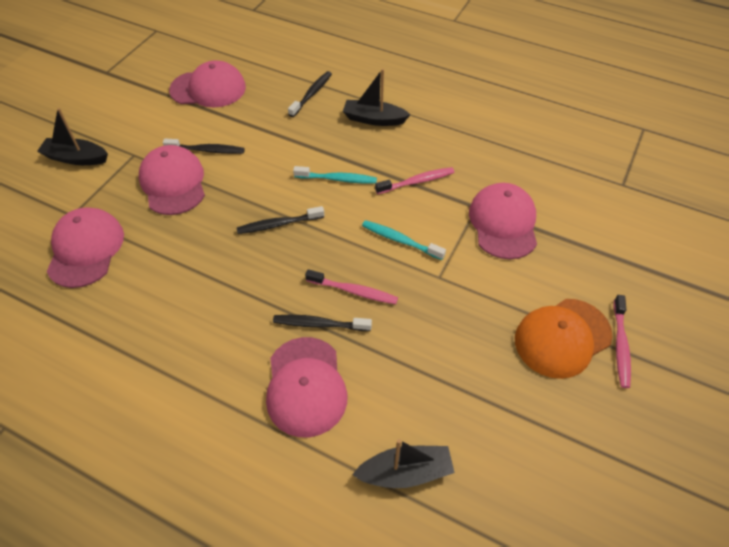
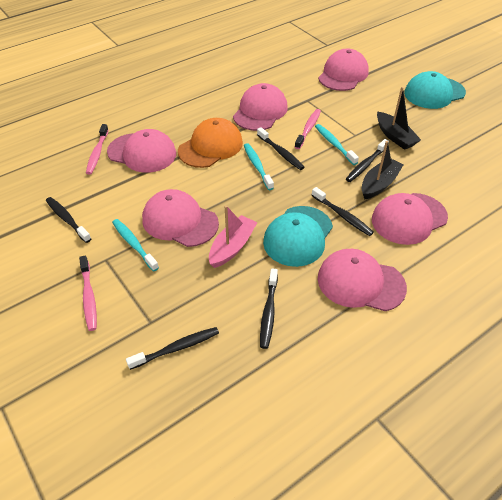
black boat: [37,108,108,165] [343,69,411,126] [352,439,455,488] = 3 -> [362,141,404,200] [377,87,421,150] = 2
black toothbrush: [163,138,245,154] [237,206,324,234] [273,315,372,331] [288,71,332,117] = 4 -> [46,197,91,243] [126,327,219,370] [257,127,304,170] [260,268,278,349] [312,187,374,236] [346,139,389,182] = 6
pink boat: none = 0 -> [209,205,258,268] = 1
pink cap: [47,207,124,288] [139,145,205,215] [169,60,246,108] [266,337,347,437] [469,183,537,259] = 5 -> [107,129,176,173] [142,189,219,247] [233,83,288,131] [318,49,369,91] [318,249,407,311] [372,193,448,245] = 6
turquoise cap: none = 0 -> [263,206,333,267] [404,71,466,109] = 2
turquoise toothbrush: [293,166,377,184] [362,220,446,260] = 2 -> [112,219,159,272] [244,143,274,190] [315,124,359,165] = 3

